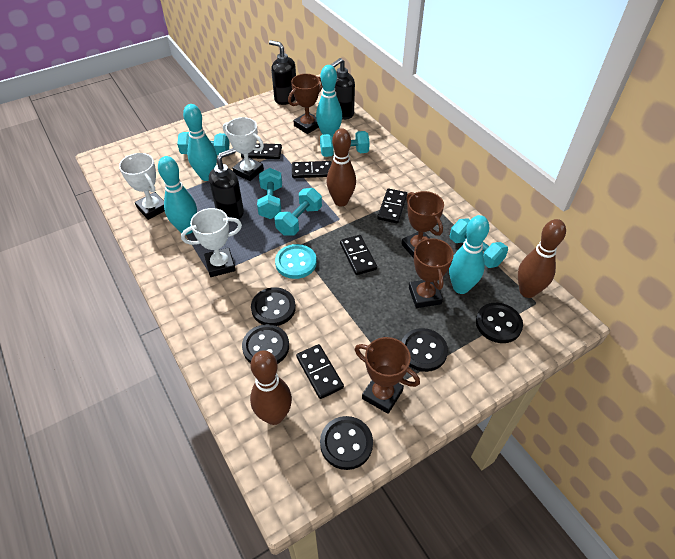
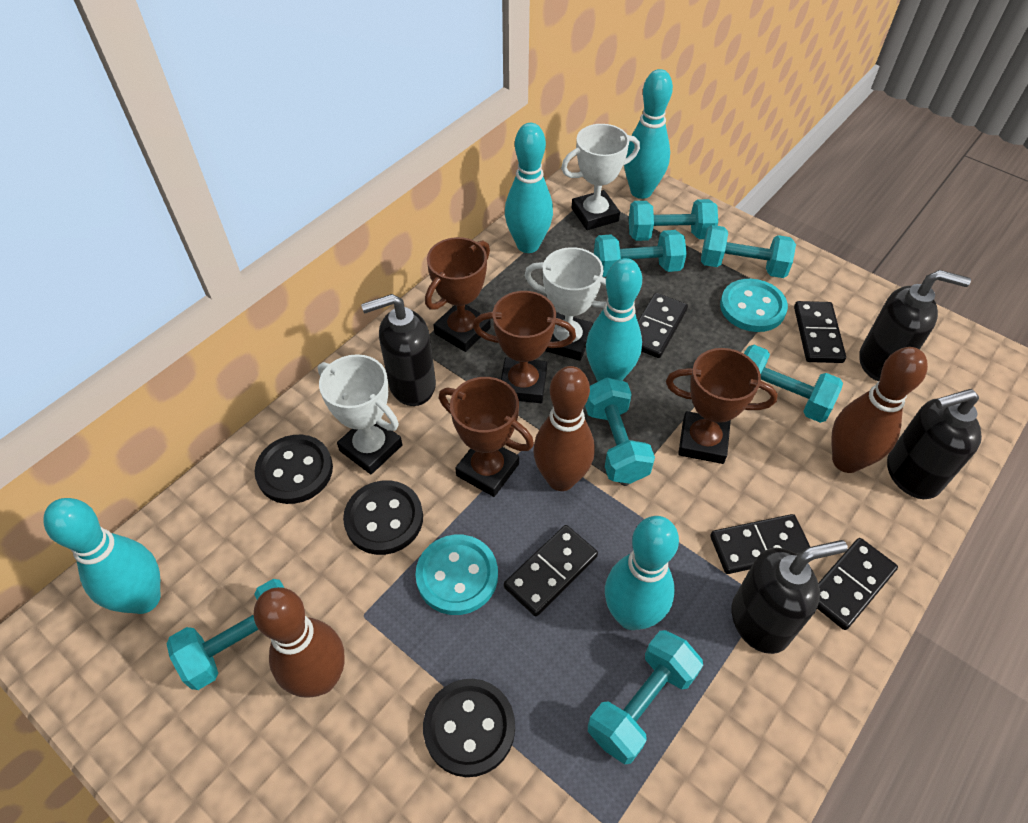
black button: [242,324,289,363] [251,287,296,326] [320,416,373,470] [401,328,448,372] [476,303,523,343] = 5 -> [255,435,333,504] [343,480,423,555] [423,679,515,777] = 3
black soap dispenser: [209,148,244,219] [269,40,296,105] [331,58,355,120] = 3 -> [361,294,436,406] [731,540,848,654] [859,270,971,382] [887,389,982,499] = 4
turquoise bowling pin: [158,156,197,235] [183,104,217,181] [316,65,342,138] [449,215,489,294] = 4 -> [43,498,160,614] [505,123,553,253] [586,258,642,382] [605,516,679,630] [624,69,673,199] = 5
turquoise button: [275,244,317,279] = 1 -> [415,535,498,615] [720,279,788,332] = 2
turquoise dumbbell: [177,132,230,155] [257,168,282,219] [275,188,322,236] [320,131,370,157] [450,218,508,268] = 5 -> [166,579,284,690] [585,377,655,484] [588,630,703,765] [594,230,687,277] [629,199,718,241] [701,225,796,278] [744,345,843,423] = 7

